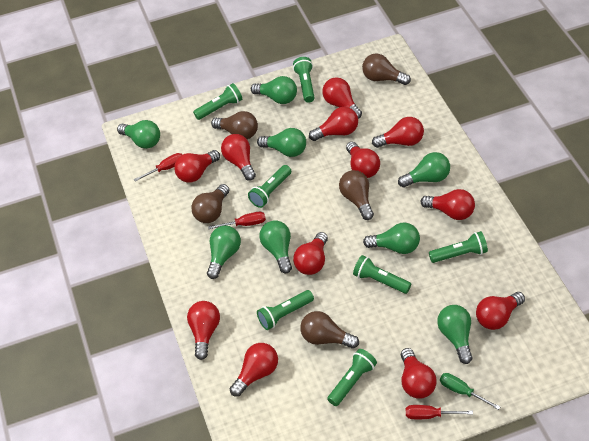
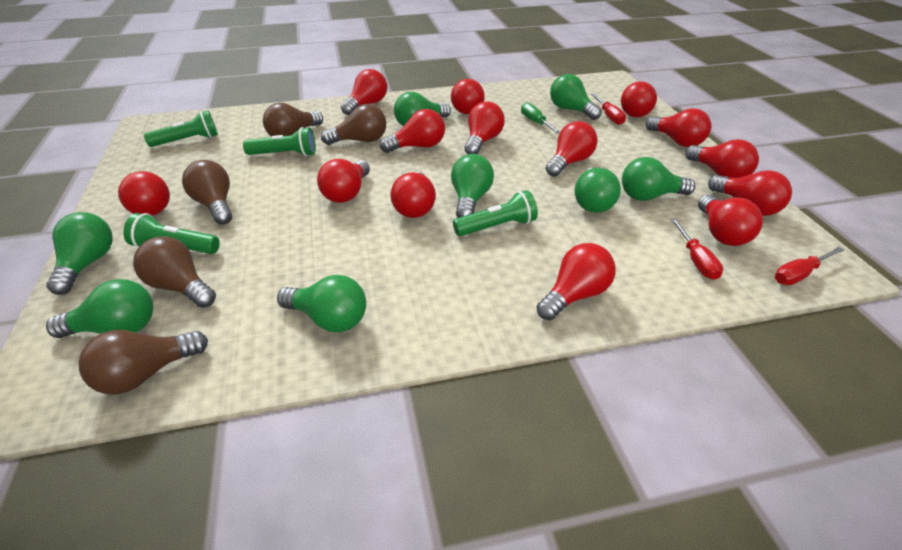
green flashlight: [193,83,242,120] [248,165,291,208] [257,290,314,330] [293,57,315,103] [327,349,377,406] [353,255,411,294] [429,231,488,263] = 7 -> [123,213,220,254] [144,111,218,147] [243,127,316,156] [453,190,538,236] = 4
red light bulb: [174,150,220,183] [187,301,220,360] [221,134,256,181] [230,343,278,397] [293,232,328,275] [309,107,358,141] [322,77,362,119] [346,142,380,178] [372,117,424,148] [401,348,437,399] [421,189,475,220] [476,292,525,330] = 12 -> [118,171,170,216] [317,159,370,203] [341,69,387,115] [380,109,445,153] [390,172,436,218] [451,79,485,114] [465,102,505,154] [536,243,616,320] [546,121,598,177] [621,81,657,117] [646,108,711,147] [685,139,759,178] [698,195,763,246] [708,170,792,216] = 14

